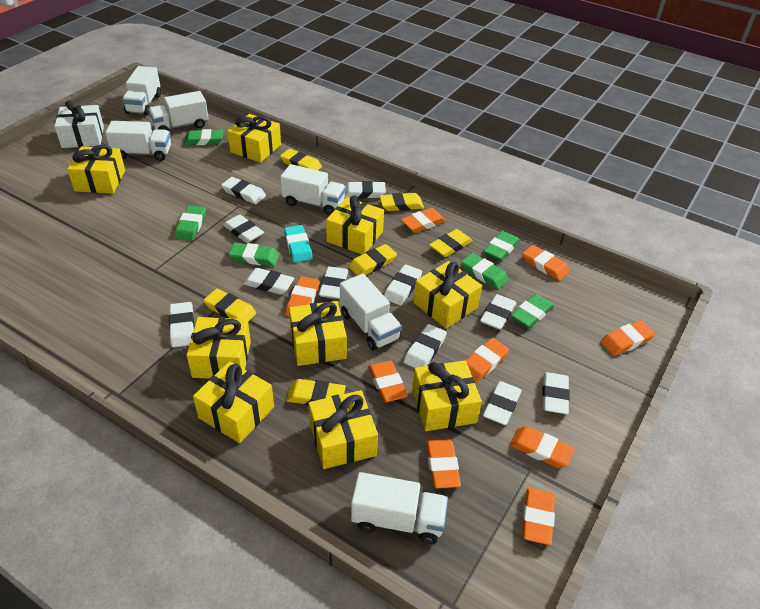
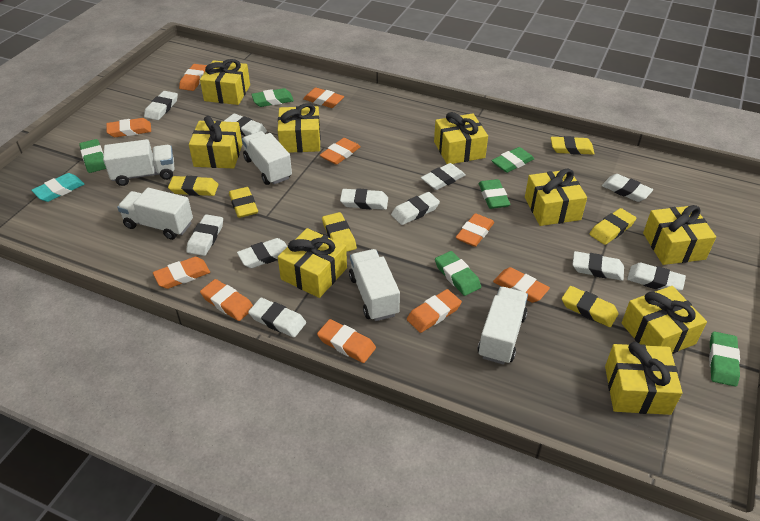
orange eraser: [285,276,320,316] [368,360,408,402] [401,208,446,233] [426,439,461,488] [465,338,509,383] [509,426,575,468] [522,488,555,545] [523,245,570,281] [600,320,655,356] = 9 -> [106,118,151,137] [153,257,210,289] [179,64,207,91] [200,279,253,321] [303,87,344,108] [317,319,376,363] [320,138,361,165] [407,289,462,333] [456,213,494,247] [493,267,550,303] = 10
white gift: [54,100,104,148] = 1 -> none = 0
white truck: [105,121,171,161] [122,66,161,115] [149,91,209,131] [280,164,346,216] [340,274,402,351] [351,472,448,544] = 6 -> [103,139,174,186] [117,188,193,240] [242,131,292,185] [349,249,400,321] [478,287,528,365] = 5

